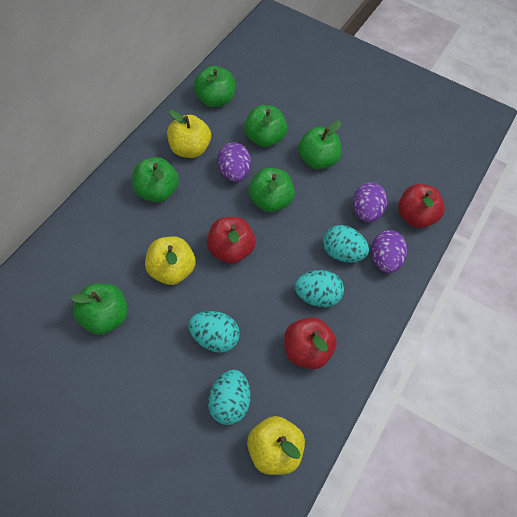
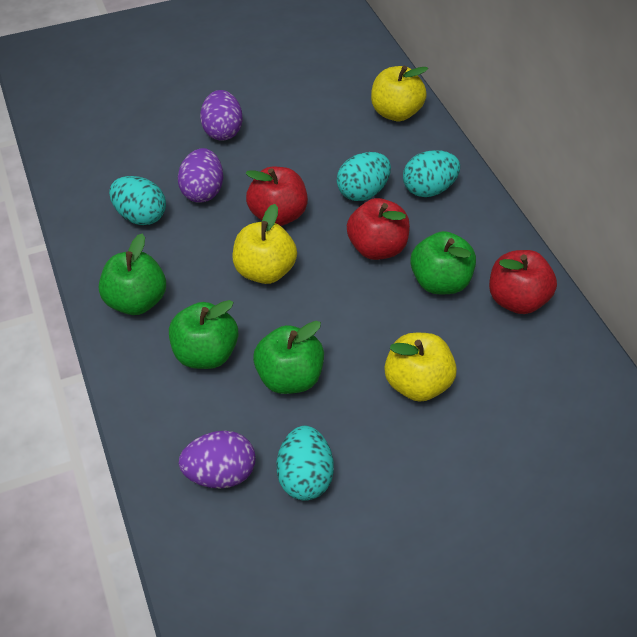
green apple: [71,283,127,335] [132,157,179,202] [194,66,235,107] [244,105,287,147] [249,168,294,212] [298,120,342,169] = 6 -> [99,233,166,315] [169,300,238,369] [253,321,324,394] [410,231,476,294] = 4

